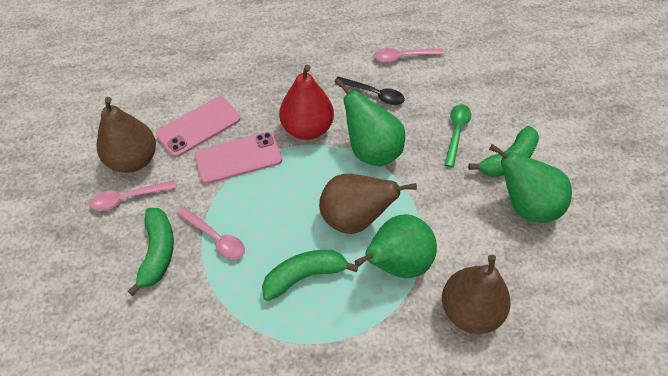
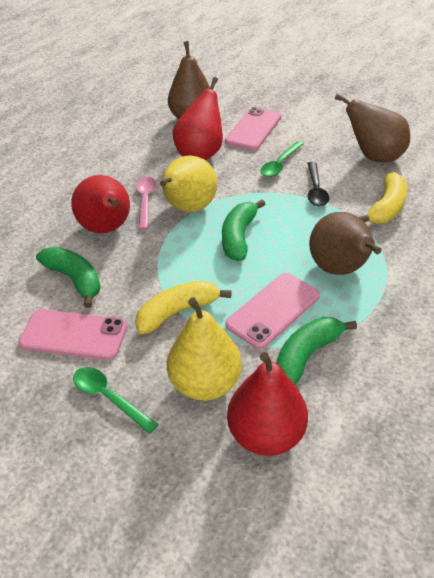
green pear: [335,79,405,166] [355,214,437,278] [489,144,572,223] = 3 -> none = 0
green spoon: [444,104,471,167] = 1 -> [73,367,158,434] [260,141,304,177] = 2
pink phone: [156,97,240,157] [195,132,282,184] = 2 -> [19,309,127,360] [225,107,281,150] [225,273,320,349] = 3
pink spoon: [89,180,176,211] [177,207,245,260] [374,48,444,63] = 3 -> [136,177,156,230] = 1
red pear: [279,64,334,140] = 1 -> [71,175,130,233] [173,77,223,160] [227,352,308,456] = 3
yellow banana: none = 0 -> [135,281,232,334] [359,172,407,224] = 2
yellow pear: none = 0 -> [160,156,217,212] [167,297,242,401] = 2

